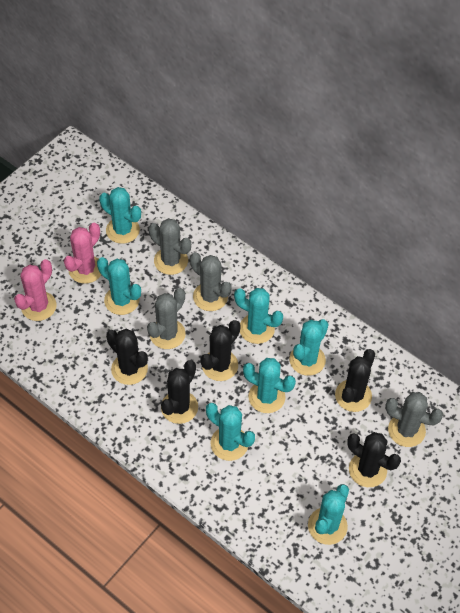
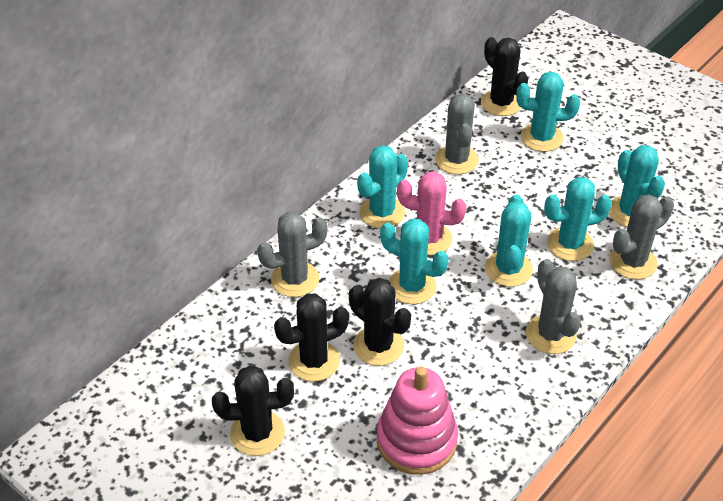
black cactus: [106,329,148,385] [161,360,198,424] [201,320,241,381] [335,349,375,412] [347,432,401,487] = 5 -> [212,365,294,456] [274,293,349,381] [349,278,411,366] [481,37,528,116] = 4
pink cactus: [14,259,57,321] [64,223,101,284] = 2 -> [397,171,466,255] = 1
pink stacking toy: none = 0 -> [377,366,458,475] = 1
turquoise cactus: [97,257,141,315] [99,187,141,244] [206,403,255,461] [234,288,283,344] [243,358,296,413] [289,319,328,376] [308,484,349,545] = 7 -> [357,145,408,228] [380,219,449,304] [485,194,533,287] [516,72,580,152] [544,177,612,261] [609,145,665,227] = 6

